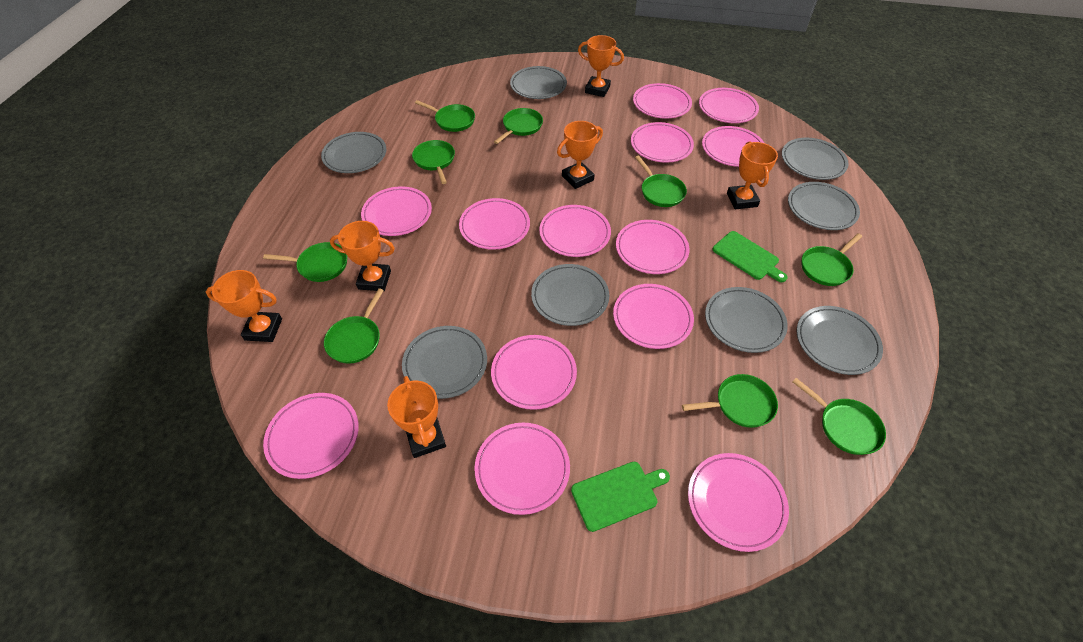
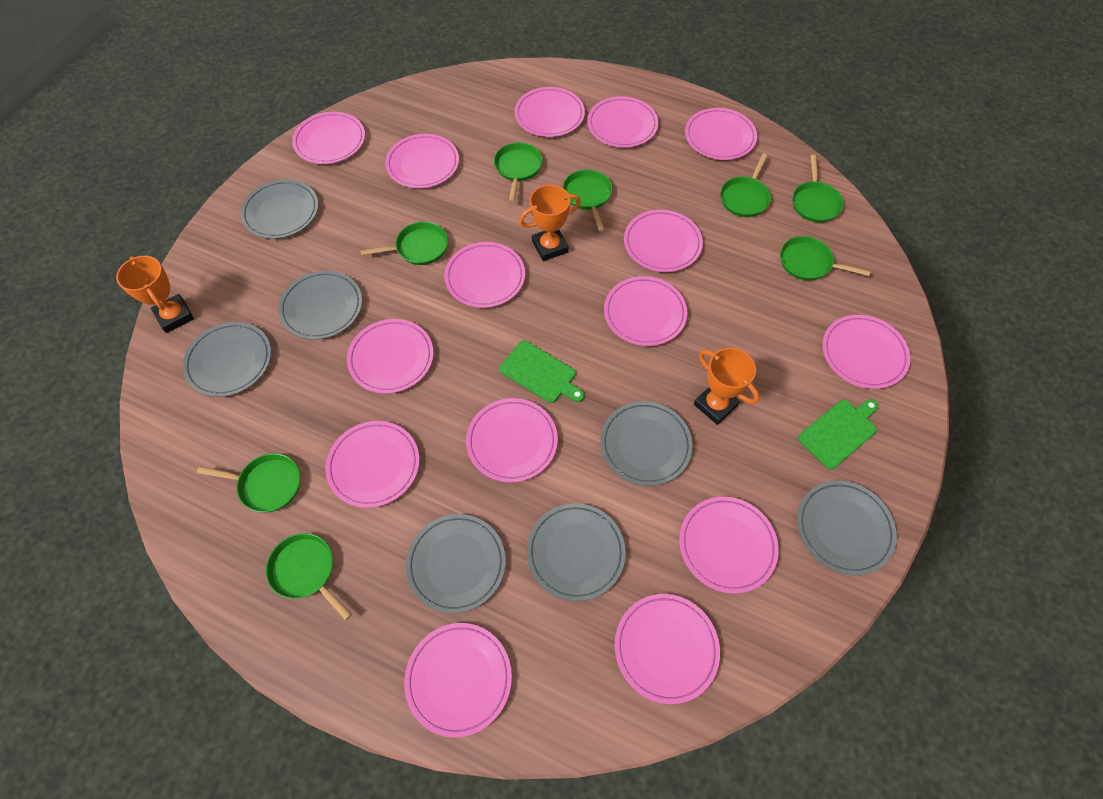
green pan: [263,242,347,282] [324,288,384,364] [412,140,455,184] [415,100,475,132] [494,108,543,144] [635,155,687,207] [682,374,778,428] [792,378,886,455] [802,233,862,286] = 9 -> [197,453,300,512] [266,533,352,620] [360,222,448,265] [494,142,543,202] [563,169,612,231] [720,154,771,217] [780,236,870,281] [793,155,844,223] = 8
grey plate: [321,132,386,173] [402,326,487,399] [510,66,567,99] [531,264,609,326] [705,287,788,353] [782,138,849,180] [788,182,860,230] [797,306,883,375] = 8 -> [183,322,271,397] [240,179,318,239] [278,270,362,340] [406,514,506,613] [527,503,626,601] [600,401,693,486] [797,481,897,575] = 7
orange trophy: [206,270,282,342] [330,221,395,291] [387,376,446,458] [557,121,603,189] [578,35,624,97] [727,142,778,209] = 6 -> [116,256,194,333] [519,185,581,261] [694,348,759,425] = 3
pink plate: [263,393,359,479] [361,186,432,236] [459,198,530,250] [475,423,570,515] [491,335,577,410] [539,205,611,257] [613,284,694,349] [616,220,690,274] [631,122,694,163] [633,83,692,119] [688,453,789,552] [699,88,759,123] [702,126,764,167] = 13 -> [292,112,365,164] [325,421,419,508] [347,319,434,394] [385,134,459,189] [404,623,512,738] [444,242,525,308] [466,398,558,483] [515,87,585,137] [587,96,658,148] [604,276,687,346] [615,594,720,704] [624,210,703,272] [679,497,779,594] [685,108,757,160] [822,315,910,389] = 15

